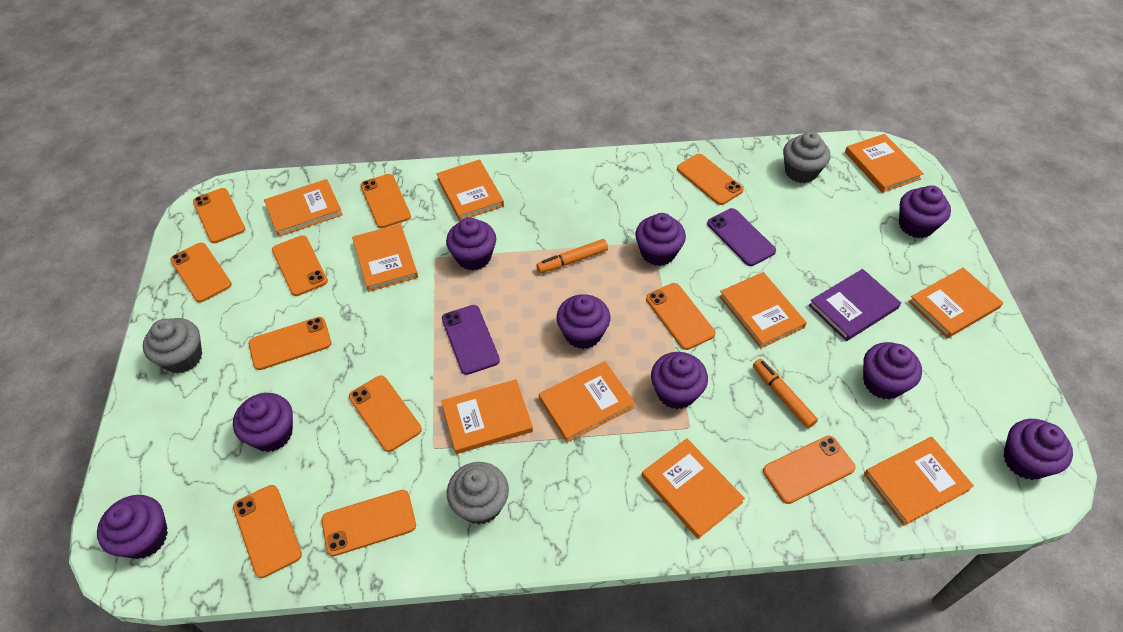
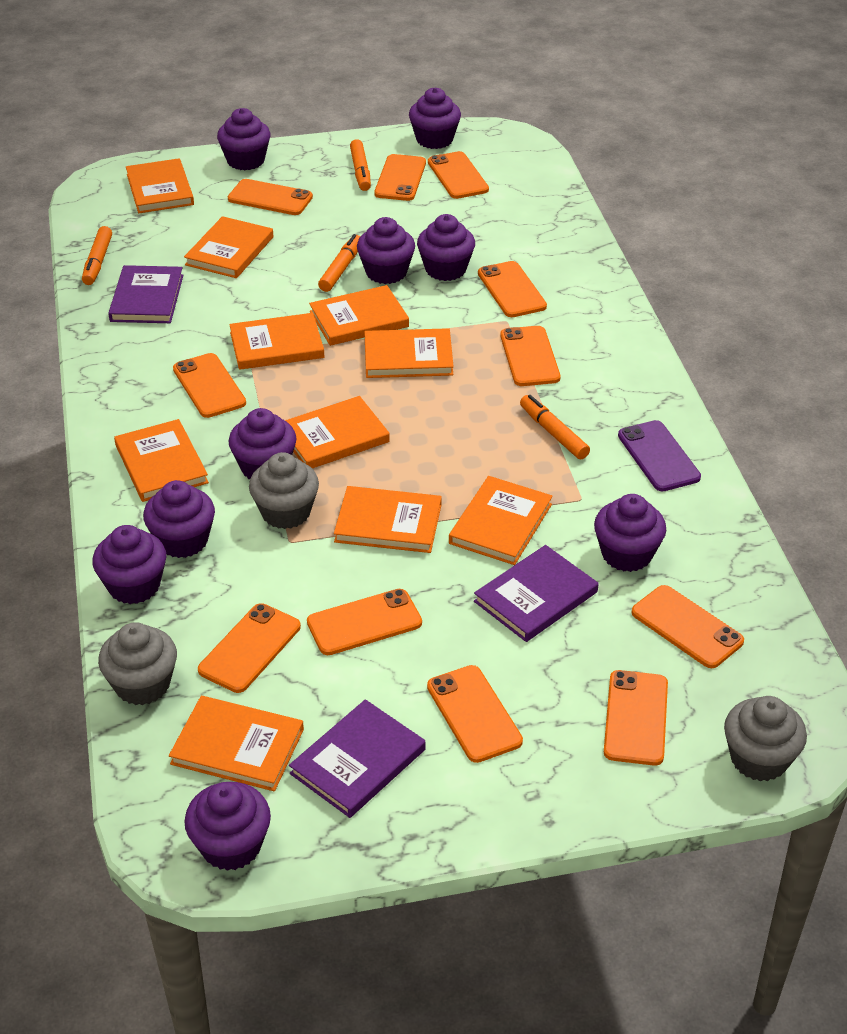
orange marker: [536,239,608,273] [753,359,818,428] = 2 -> [82,226,112,285] [318,234,360,292] [350,139,371,191] [520,395,590,459] = 4
purple book: [809,269,901,341] = 1 -> [108,265,183,323] [289,699,426,818] [474,545,598,642] = 3
purple phone: [442,305,500,375] [707,208,776,266] = 2 -> [618,420,701,491] = 1

